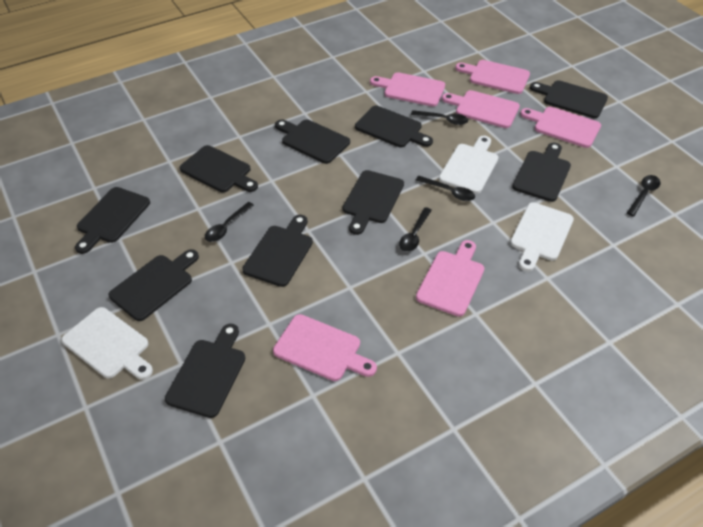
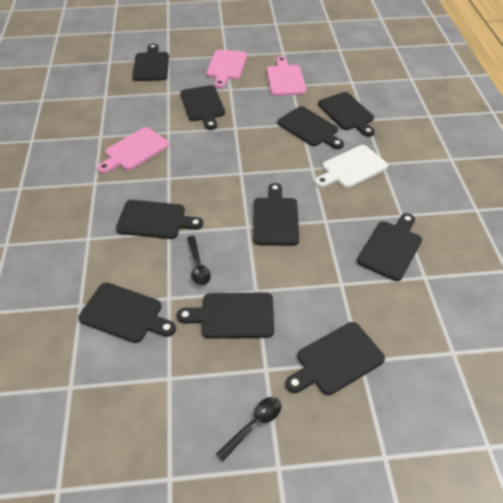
black spoon: [205,202,254,242] [399,207,432,252] [411,110,468,125] [416,176,475,201] [627,175,660,217] = 5 -> [187,236,211,285] [216,397,281,461] = 2
pink cutting board: [273,314,377,381] [370,72,445,107] [416,240,484,316] [442,90,520,128] [455,60,530,94] [520,107,601,148] = 6 -> [97,127,169,173] [206,49,247,88] [267,56,306,96] = 3
white cutting board: [62,307,153,380] [439,136,498,194] [510,202,574,271] = 3 -> [315,145,388,188] = 1

